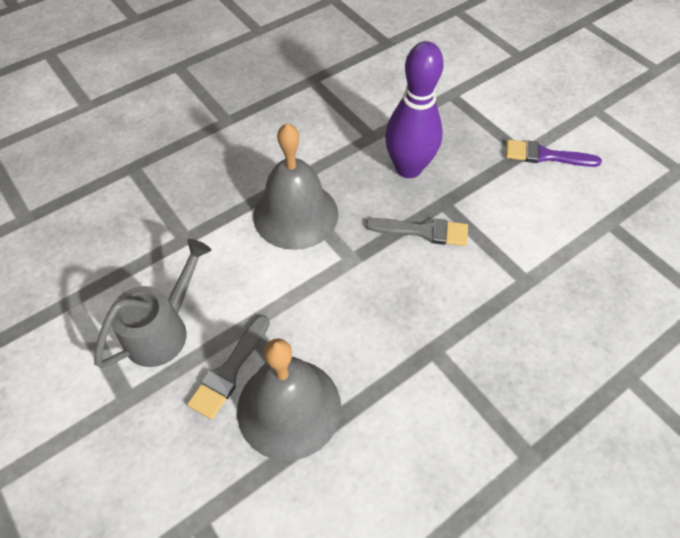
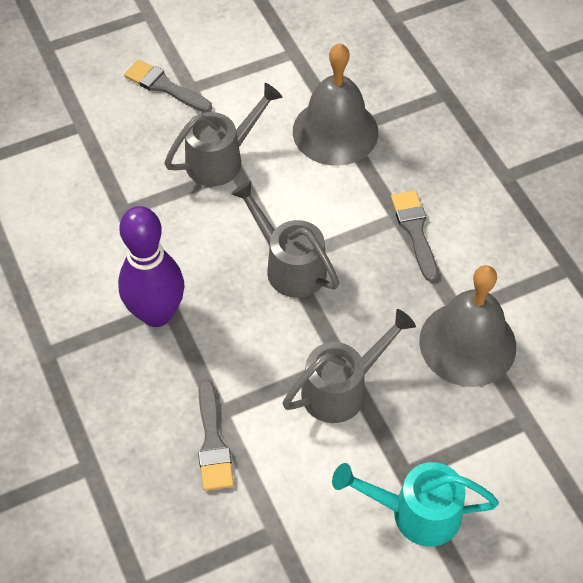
grey brush: [187,315,270,420] [365,218,468,246] = 2 -> [124,60,212,112] [198,380,234,491] [391,190,438,282] = 3
grey watering can: [94,239,211,368] = 1 -> [164,83,282,186] [231,181,339,298] [282,309,416,423] = 3
purple brush: [506,139,602,167] = 1 -> none = 0
turquoise watering can: none = 0 -> [332,462,499,547] = 1

